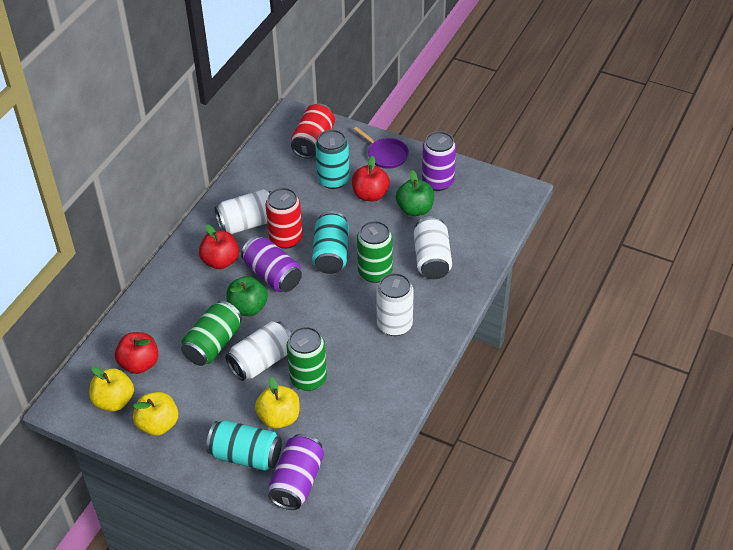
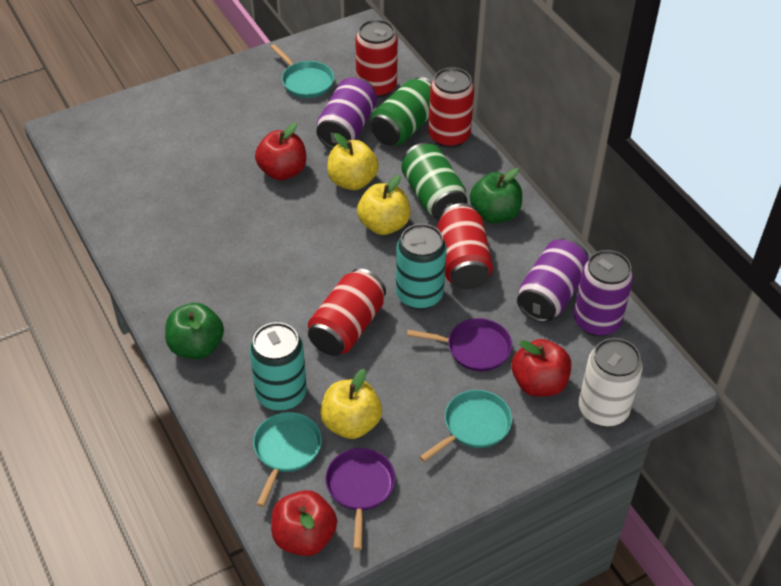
green can: [181,301,242,366] [286,327,327,391] [357,221,393,283] = 3 -> [370,77,432,146] [401,143,468,221] = 2
purple pan: [354,127,409,169] = 1 -> [325,448,396,550] [407,318,512,372] = 2
red can: [266,188,303,249] [291,104,335,158] = 2 -> [308,268,386,356] [355,19,398,98] [428,67,474,148] [437,203,493,289] = 4
turquoise can: [206,420,282,471] [312,211,349,274] [315,129,350,189] = 3 -> [249,322,307,411] [396,224,447,310] = 2
turquoise pan: none = 0 -> [253,412,322,507] [270,44,334,98] [419,390,512,462] = 3
white can: [215,189,271,234] [225,321,291,381] [376,273,414,336] [414,216,452,279] = 4 -> [579,338,643,427] = 1

